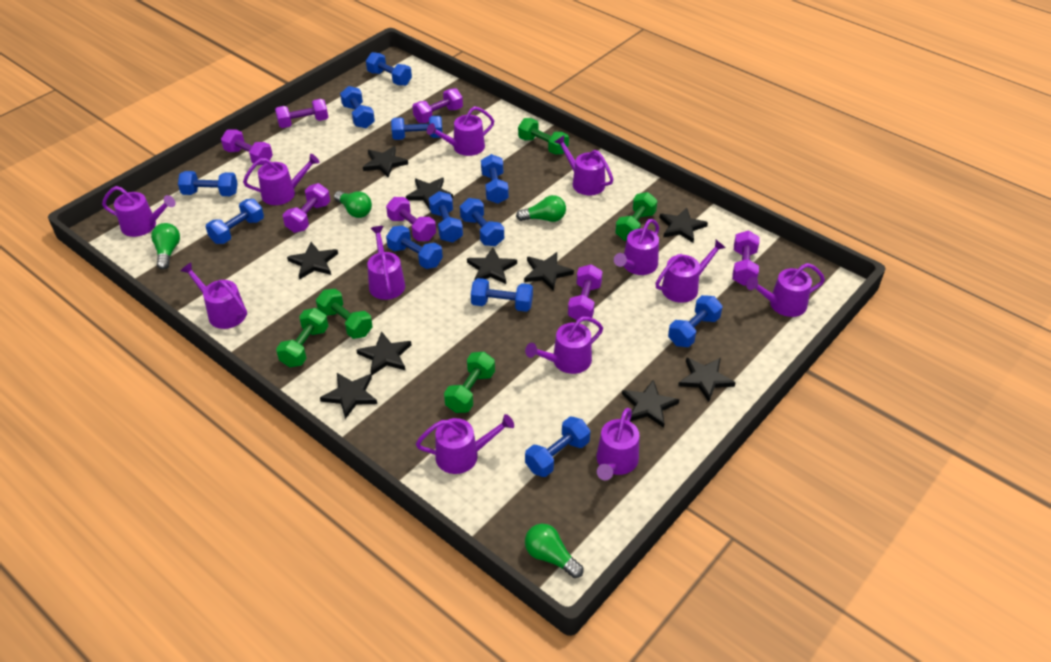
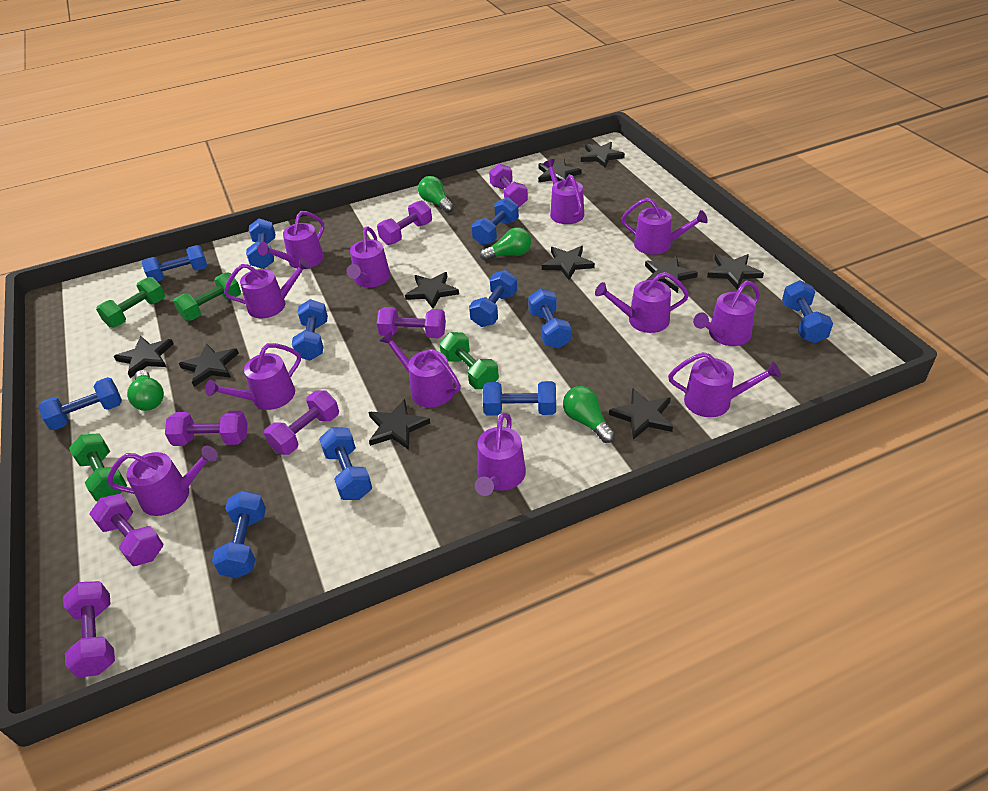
blue dumbbell: [178,171,238,196] [206,199,264,244] [340,86,375,128] [366,52,412,86] [386,225,443,269] [391,116,442,140] [429,191,463,242] [460,198,504,246] [471,278,533,312] [481,154,509,204] [525,417,591,477] [668,295,723,347] = 12 -> [38,377,122,430] [142,245,207,282] [212,491,266,578] [246,218,275,269] [292,299,328,361] [319,427,372,500] [469,270,517,327] [472,197,519,245] [483,381,556,416] [528,288,571,349] [782,280,833,343] = 11
green dumbbell: [276,308,328,367] [316,289,373,339] [444,352,495,413] [518,118,569,155] [615,192,657,241] = 5 -> [69,433,127,501] [96,277,165,328] [173,272,241,321] [439,332,499,389] = 4

